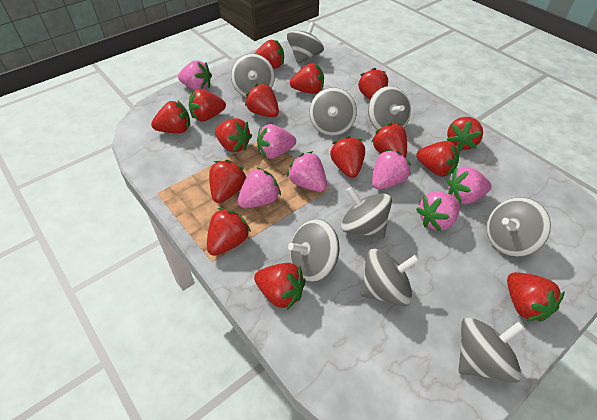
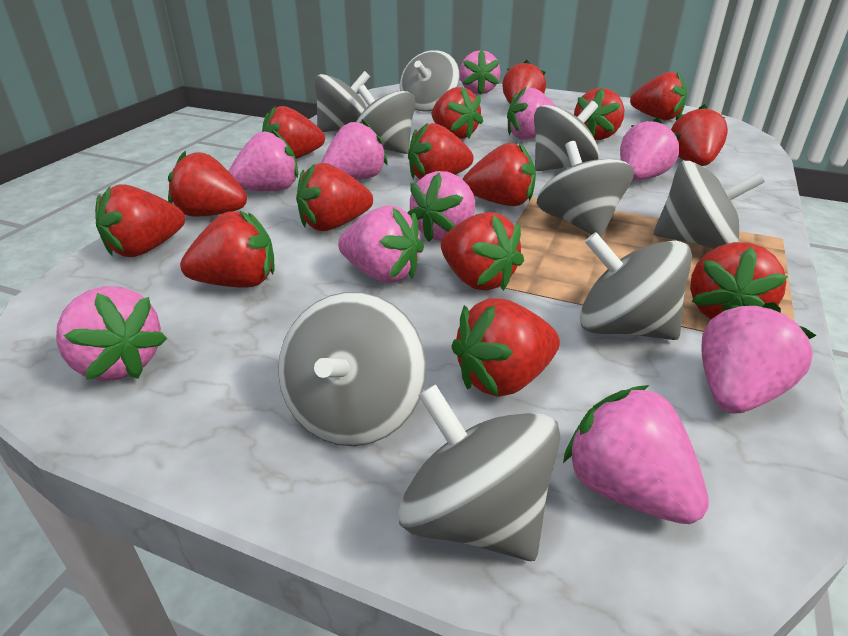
pink strawberry: [178,60,212,90] [238,167,281,208] [257,124,296,159] [287,151,327,192] [372,149,411,190] [416,191,460,232] [447,167,491,204] = 7 -> [56,286,167,381] [228,129,298,191] [321,119,387,180] [338,205,424,283] [408,171,475,242] [460,50,501,95] [507,86,556,140] [563,385,709,524] [620,117,681,180] [701,302,817,414] = 10

